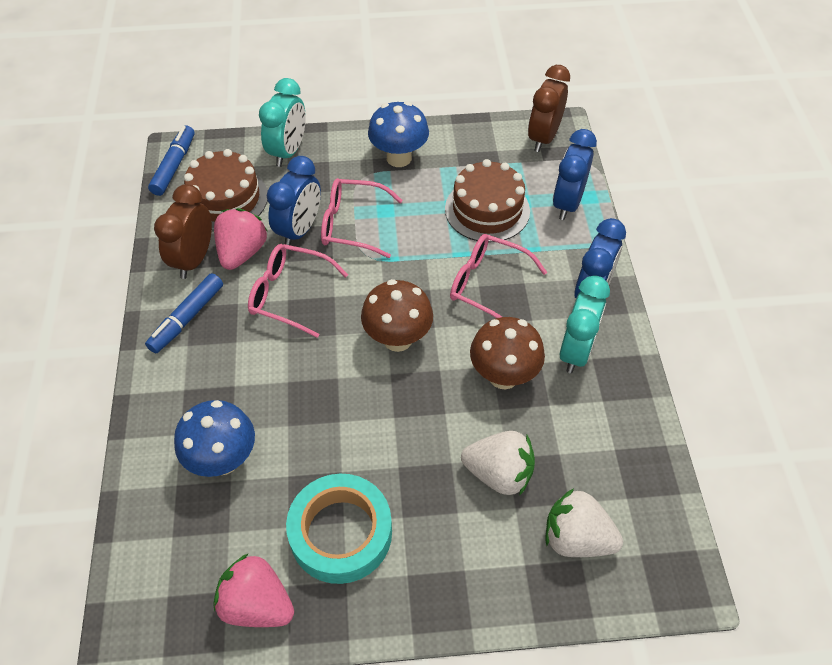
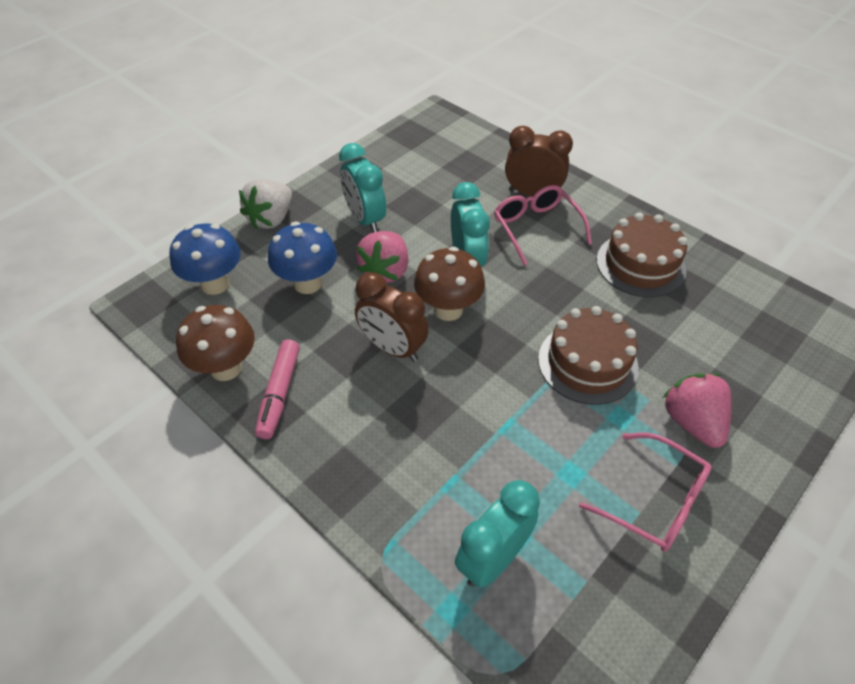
blue clock: [267,156,321,245] [553,129,597,220] [574,218,626,298] = 3 -> none = 0
blue marker: [145,273,223,354] [148,126,195,196] = 2 -> none = 0
pink glasses: [248,244,348,338] [321,178,403,258] [450,234,547,318] = 3 -> [494,185,592,266] [579,432,712,552] = 2
pink marker: none = 0 -> [255,339,300,439] = 1
turquoise clock: [259,78,306,167] [560,275,610,373] = 2 -> [339,143,386,233] [451,182,490,267] [455,480,540,587] = 3
turquoise tape: [286,474,392,584] = 1 -> none = 0
white strawberry: [461,431,535,496] [546,489,623,557] = 2 -> [239,179,292,229] = 1

